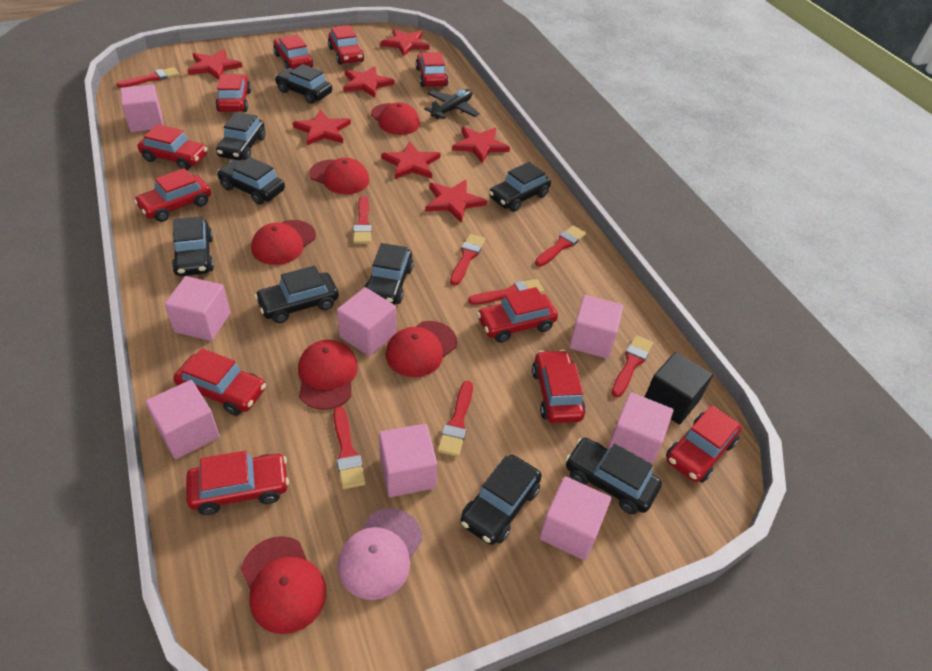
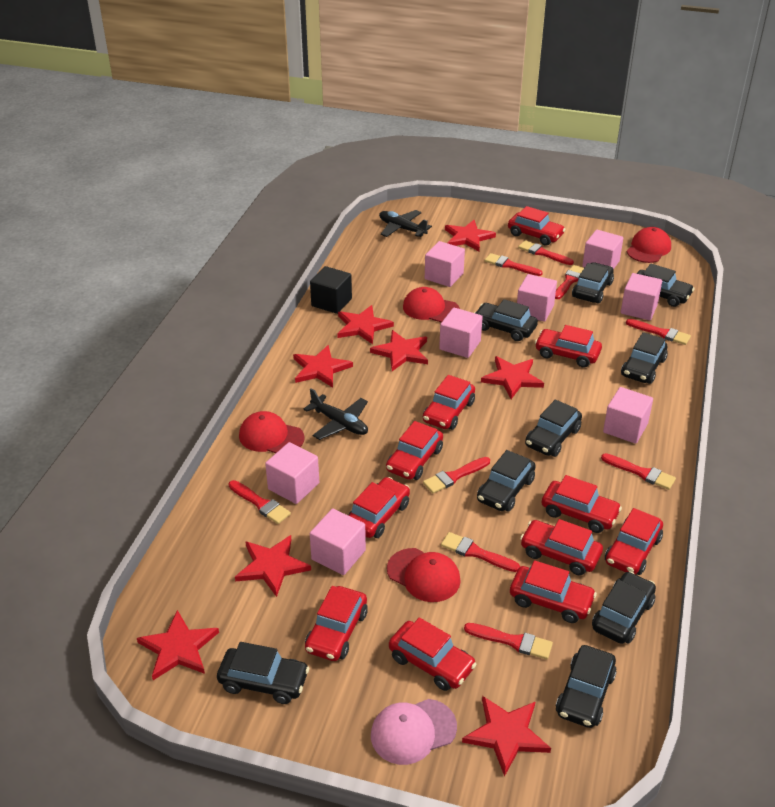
black plane: [424,89,480,120] = 1 -> [303,388,368,440] [379,210,432,237] = 2
red brush: [117,67,179,88] [333,407,366,489] [353,196,372,244] [437,381,473,457] [450,234,485,286] [468,279,544,305] [535,225,586,267] [611,335,653,397] = 8 -> [228,480,291,524] [423,457,490,493] [441,532,520,572] [464,623,553,659] [485,253,543,276] [518,240,574,265] [555,265,584,299] [601,453,676,490] [626,319,691,345] = 9
red cap: [241,536,326,634] [251,220,316,265] [298,340,358,410] [309,158,369,194] [371,102,420,135] [386,321,457,377] = 6 -> [239,411,304,453] [387,548,461,602] [403,287,460,323] [627,227,671,263] = 4
red star: [188,49,242,80] [293,110,351,145] [343,66,395,98] [381,29,430,56] [381,141,441,179] [425,179,487,223] [452,127,510,163] = 7 -> [137,610,219,680] [235,535,311,597] [293,345,353,388] [337,305,394,344] [370,330,428,371] [445,220,496,251] [462,696,551,777] [481,356,544,399] = 8

